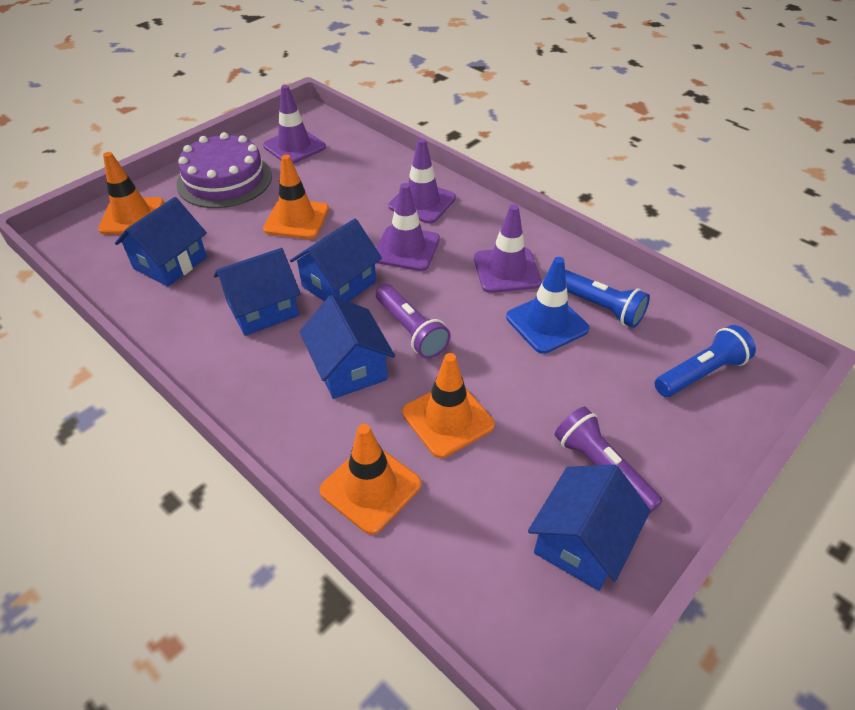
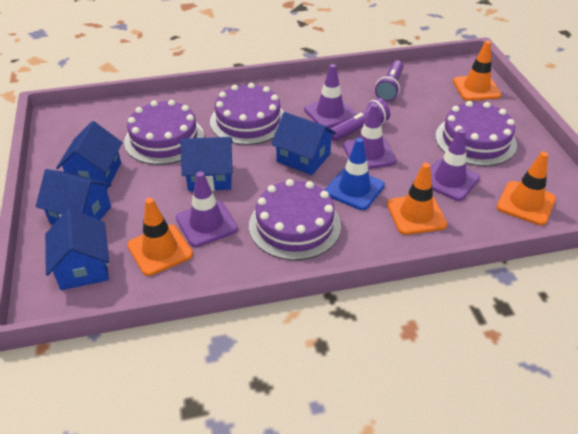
blue flashlight: [565,269,650,328] [655,325,756,397] = 2 -> none = 0
purple cake: [176,132,272,208] = 1 -> [124,100,204,165] [210,83,284,145] [249,179,341,260] [435,101,517,166] = 4

